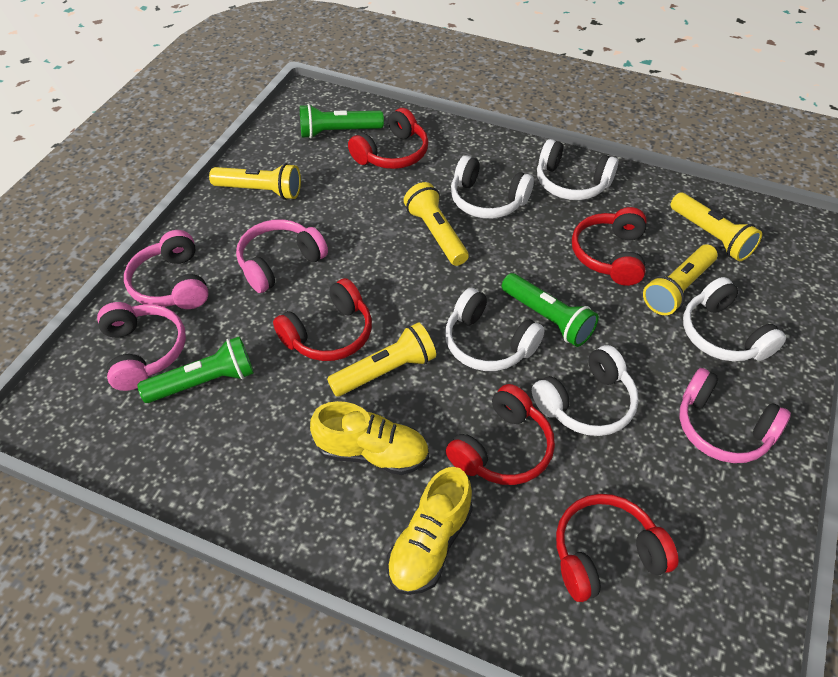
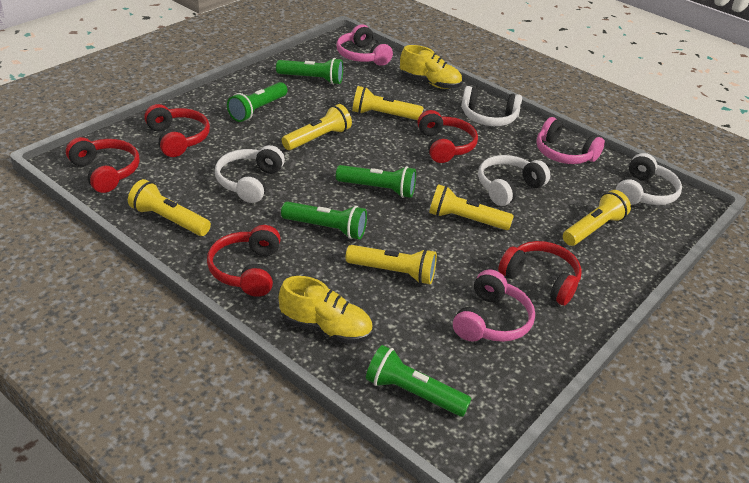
green flashlight: [137,336,254,403] [300,104,384,139] [502,273,599,347] = 3 -> [227,82,288,122] [276,58,343,85] [281,202,367,240] [336,165,416,198] [366,345,472,417] = 5
pink headphones: [97,302,186,391] [124,230,209,309] [236,219,328,293] [679,368,791,463] = 4 -> [336,24,393,66] [453,270,535,342] [536,117,605,164] = 3
white headphones: [445,288,545,371] [451,155,534,219] [532,345,639,436] [537,139,618,200] [683,277,786,361] = 5 -> [215,145,285,203] [461,86,522,126] [478,155,550,206] [616,153,682,205] = 4
yellow flashlight: [209,163,301,200] [327,322,436,397] [404,182,469,266] [643,245,717,315] [670,193,762,261] = 5 -> [128,179,211,236] [282,104,352,150] [345,245,437,284] [352,86,424,120] [429,184,514,230] [563,190,631,246] = 6

